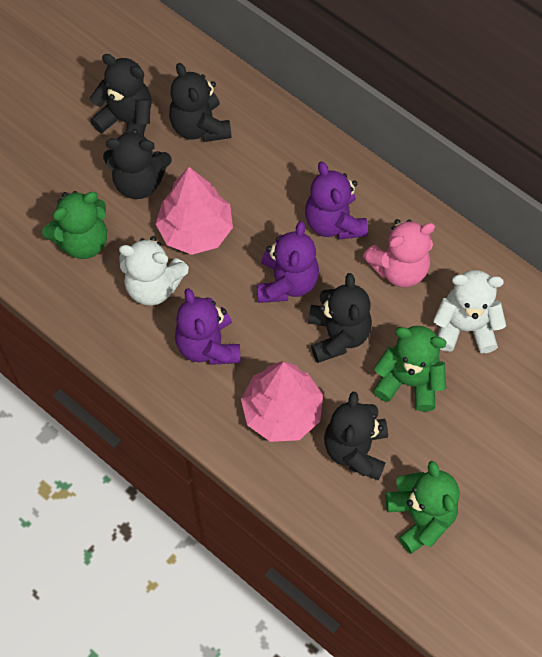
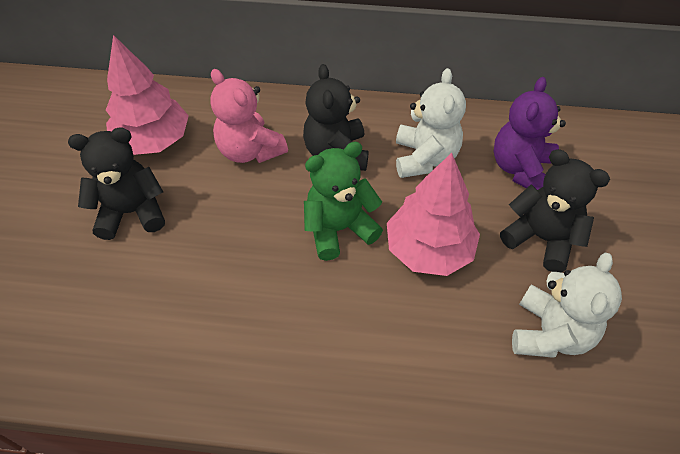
black teddy bear: [90,54,151,134] [103,129,172,199] [169,63,232,142] [308,273,372,363] [324,392,388,480] = 5 -> [68,127,165,240] [303,64,369,171] [500,149,610,273] = 3
green teddy bear: [42,191,107,259] [373,326,447,412] [385,461,459,554] = 3 -> [304,142,383,261] = 1
purple teddy bear: [175,288,241,365] [257,221,319,303] [305,161,368,240] = 3 -> [494,77,566,190] = 1

